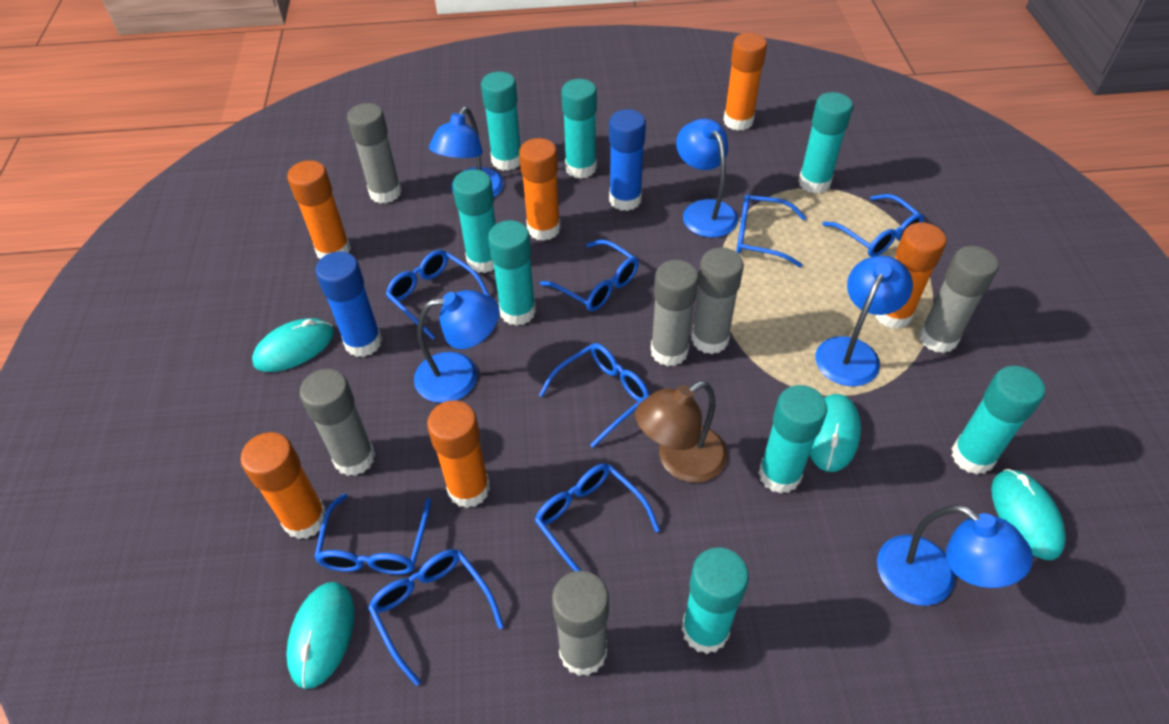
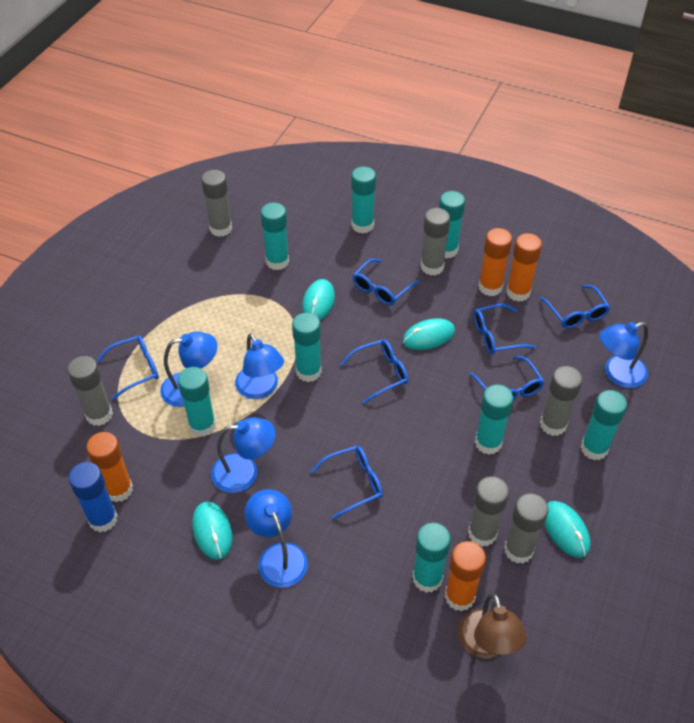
blue glasses: [314,494,431,575] [368,549,504,686] [386,250,490,340] [535,463,660,571] [539,343,650,448] [540,240,639,311] [736,194,806,267] [822,194,924,257] = 8 -> [97,335,159,400] [311,446,383,519] [341,339,408,403] [353,258,419,305] [470,356,545,401] [474,304,536,355] [540,285,610,329] = 7
blue glue stick: [315,252,382,357] [609,109,646,211] = 2 -> [69,462,118,532] = 1
orange glue stick: [241,432,326,539] [287,160,351,259] [427,400,490,508] [519,138,561,241] [723,33,767,131] [875,222,946,329] = 6 -> [86,432,133,502] [445,541,486,611] [479,228,512,296] [506,233,542,302] = 4

